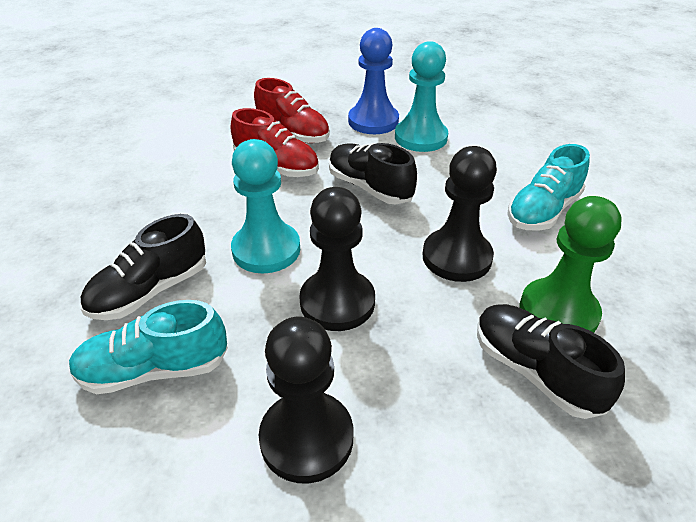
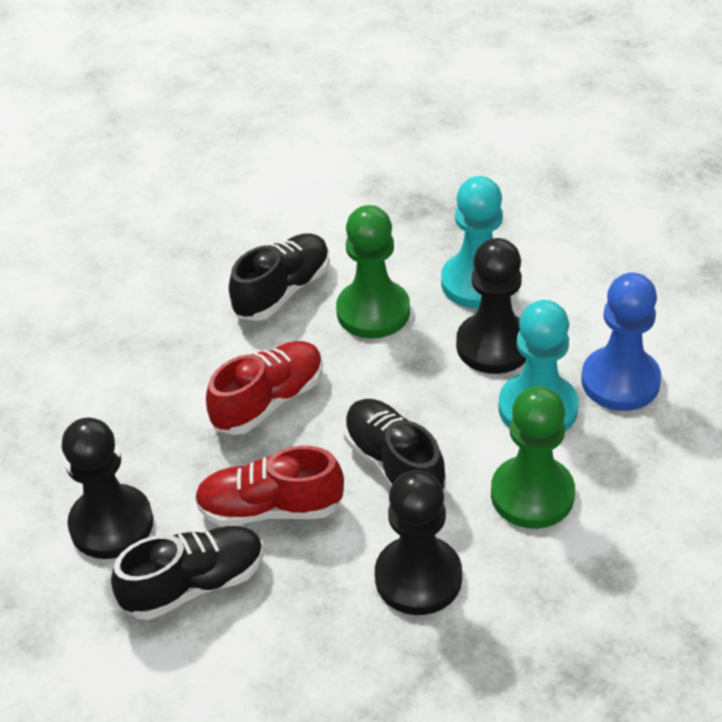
green pawn: [520,196,622,333] = 1 -> [336,205,410,338] [491,386,575,529] = 2
turquoise shoe: [69,300,228,394] [507,144,590,231] = 2 -> none = 0

